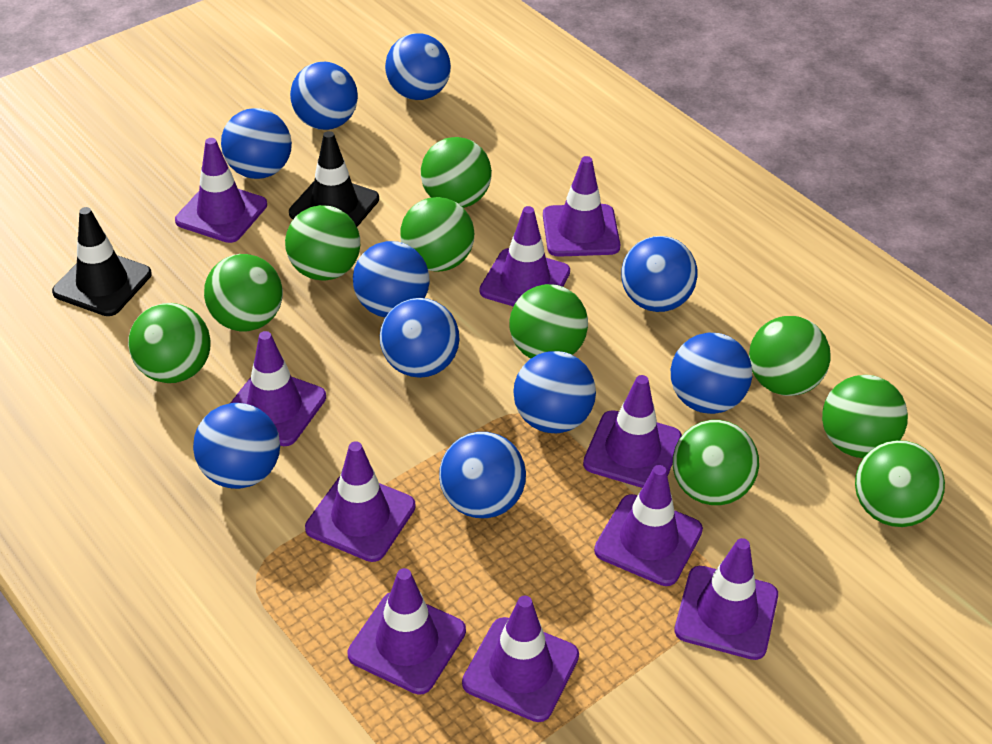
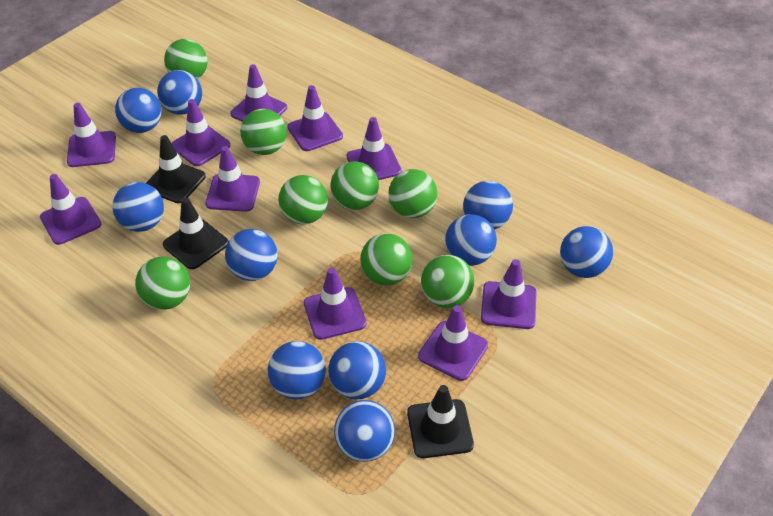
black traffic cone: [52,207,152,316] [289,131,379,227] = 2 -> [146,135,206,203] [163,197,228,269] [407,385,474,458] = 3
green ball: [128,303,211,383] [204,254,283,331] [285,205,360,281] [400,197,474,272] [421,137,492,208] [509,284,588,359] [673,420,759,505] [749,316,831,396] [822,375,908,458] [855,440,945,527] = 10 -> [135,256,190,310] [164,39,208,79] [240,109,287,155] [278,175,328,224] [330,161,379,210] [360,233,413,286] [388,169,437,218] [421,255,474,308] = 8

